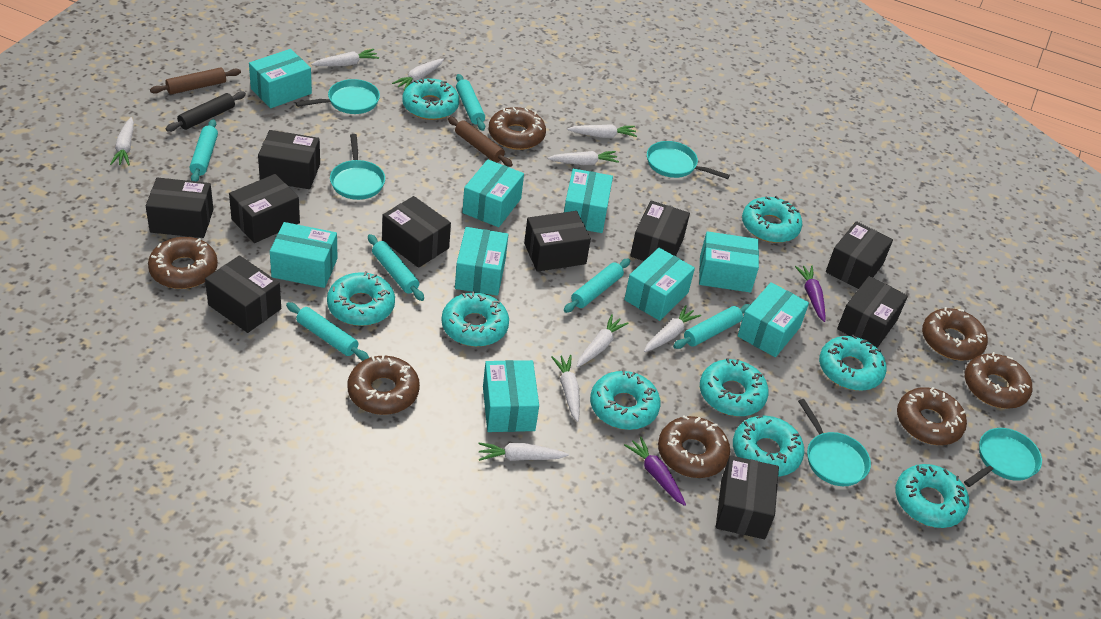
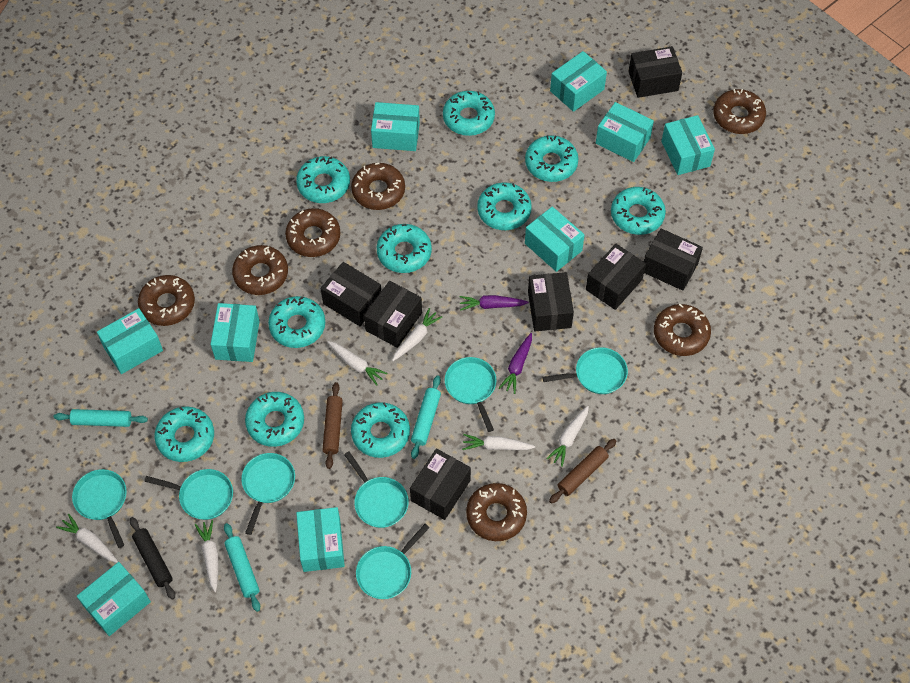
black box: [146,178,214,238] [205,255,281,333] [229,174,300,243] [258,130,320,189] [382,196,451,268] [524,211,591,272] [630,200,690,261] [716,455,779,539] [826,221,893,289] [837,276,908,348] = 10 -> [321,262,381,326] [364,281,422,348] [410,448,471,520] [528,272,574,331] [586,244,646,310] [628,46,682,98] [644,229,703,291] = 7
turquoise donut: [327,271,395,326] [402,78,459,120] [441,291,509,347] [590,370,661,430] [700,358,769,416] [733,415,805,477] [742,196,802,243] [819,335,886,391] [895,464,969,528] = 9 -> [155,406,214,462] [245,392,304,447] [268,296,325,348] [296,156,350,203] [351,402,410,458] [377,224,432,273] [443,91,495,136] [477,182,532,230] [525,135,579,182] [611,187,666,235] = 10
turquoise pan: [296,79,380,114] [330,134,385,200] [647,141,730,179] [798,399,871,486] [964,428,1042,487] = 5 -> [72,469,127,548] [144,469,233,520] [241,453,295,535] [344,451,409,528] [356,524,430,599] [445,357,496,432] [542,347,628,394] = 7
turquoise rolling pin: [190,119,218,182] [286,302,369,361] [368,234,424,301] [456,74,485,131] [564,259,630,313] [673,304,751,349] = 6 -> [54,409,148,427] [224,523,260,612] [411,375,441,459] = 3
white carrot: [110,117,134,165] [311,49,379,66] [392,58,444,91] [478,443,569,461] [547,151,619,165] [551,355,580,422] [567,124,637,138] [576,314,629,367] [644,305,701,352] = 9 -> [56,513,118,563] [195,520,218,592] [328,341,387,386] [392,308,442,361] [462,434,535,450] [546,406,589,467] = 6

